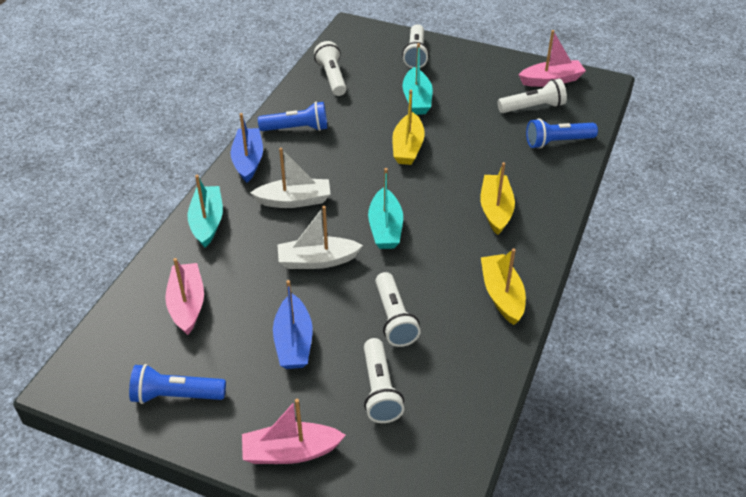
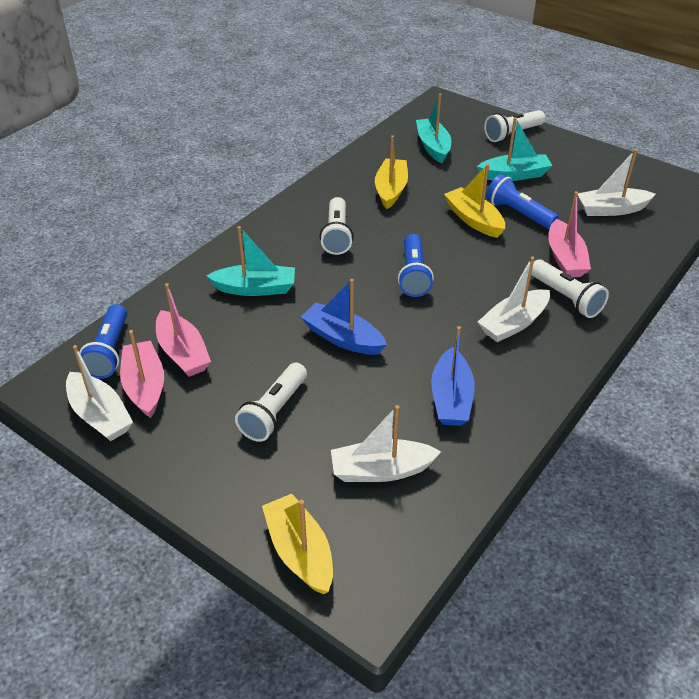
white boat: [250,148,331,208] [277,206,363,269] = 2 -> [66,345,133,441] [331,405,441,482] [478,256,550,342] [578,149,656,216] = 4
white flashlight: [314,41,346,96] [364,338,404,423] [375,272,421,347] [402,24,429,68] [498,79,567,113] = 5 -> [235,363,307,442] [320,197,354,255] [484,110,545,142] [531,259,609,318] = 4

